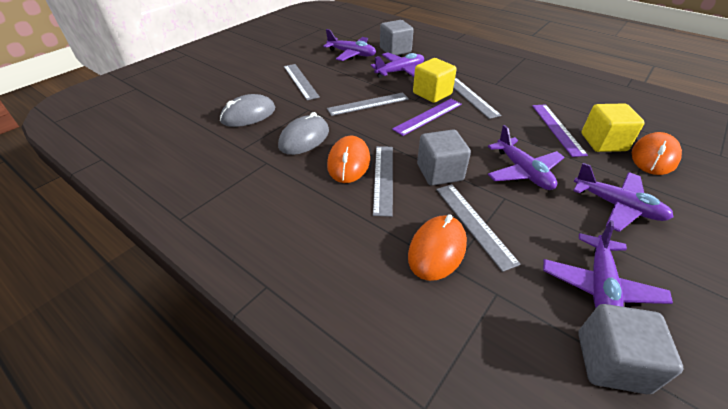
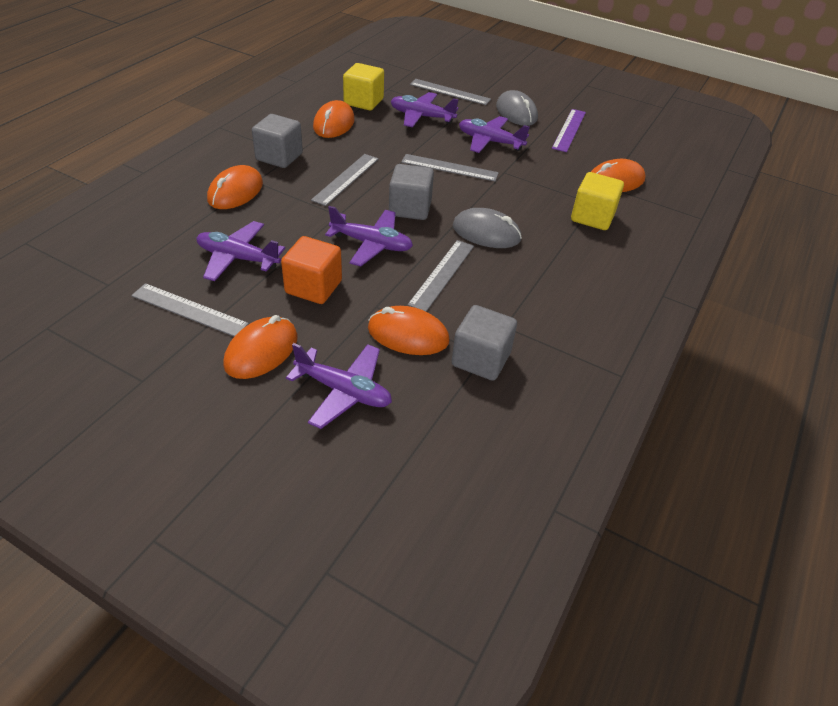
orange cube: none = 0 -> [281,236,342,304] = 1
orange mouse: [327,136,370,183] [408,214,467,281] [632,132,682,175] = 3 -> [207,165,263,209] [223,315,298,379] [313,100,355,138] [368,306,449,355] [591,159,645,192] = 5
purple ruler: [392,99,462,136] [532,104,588,157] = 2 -> [552,109,586,152] = 1

